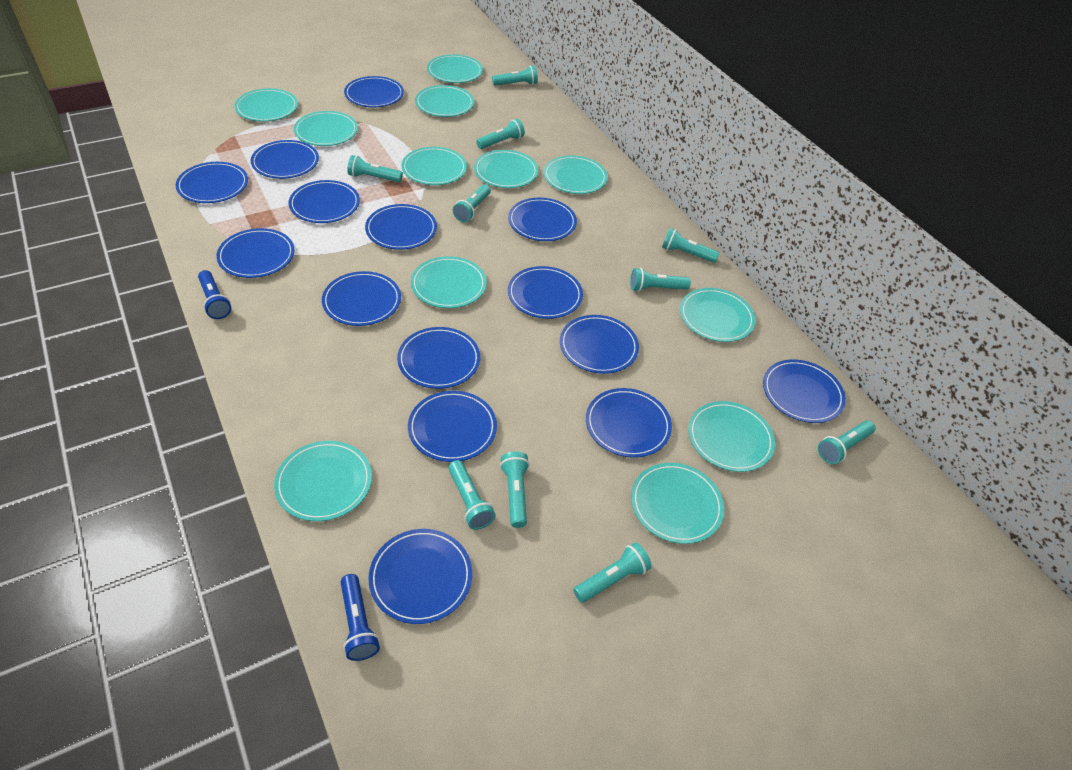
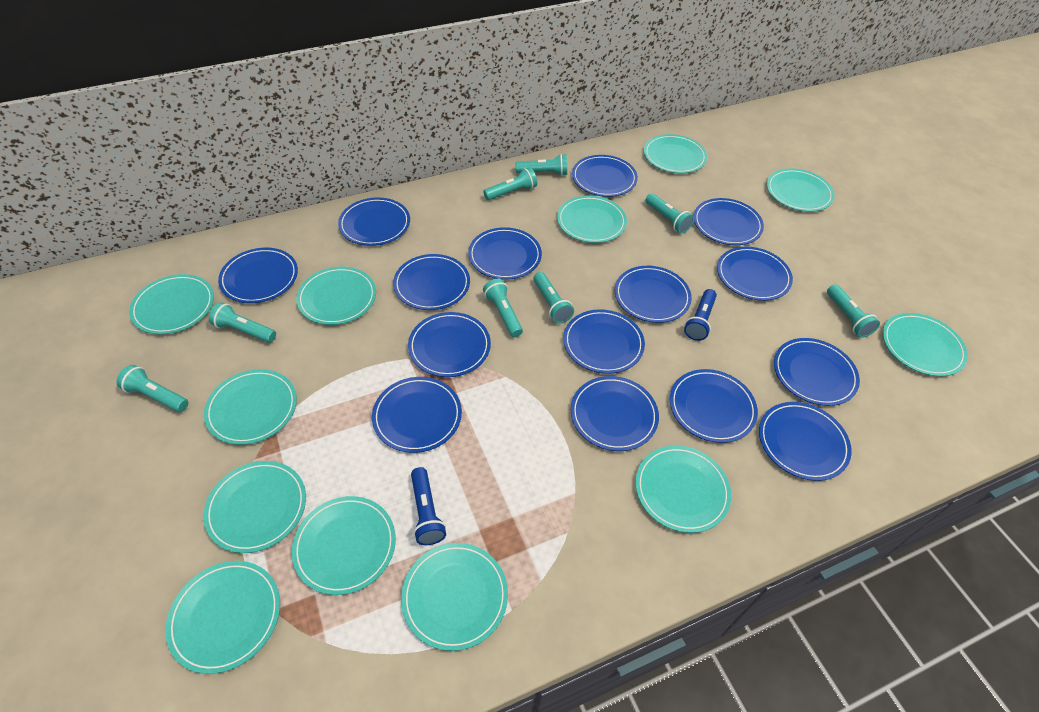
turquoise flashlight: [347,155,403,182] [448,460,496,530] [453,184,491,222] [476,119,525,149] [492,65,538,86] [500,451,530,528] [573,542,652,603] [630,268,691,292] [662,228,720,263] [818,420,876,464] = 10 -> [117,365,188,412] [209,302,276,343] [483,167,537,200] [483,279,523,337] [515,154,567,176] [534,272,574,324] [645,193,694,234] [827,284,880,338] = 8

